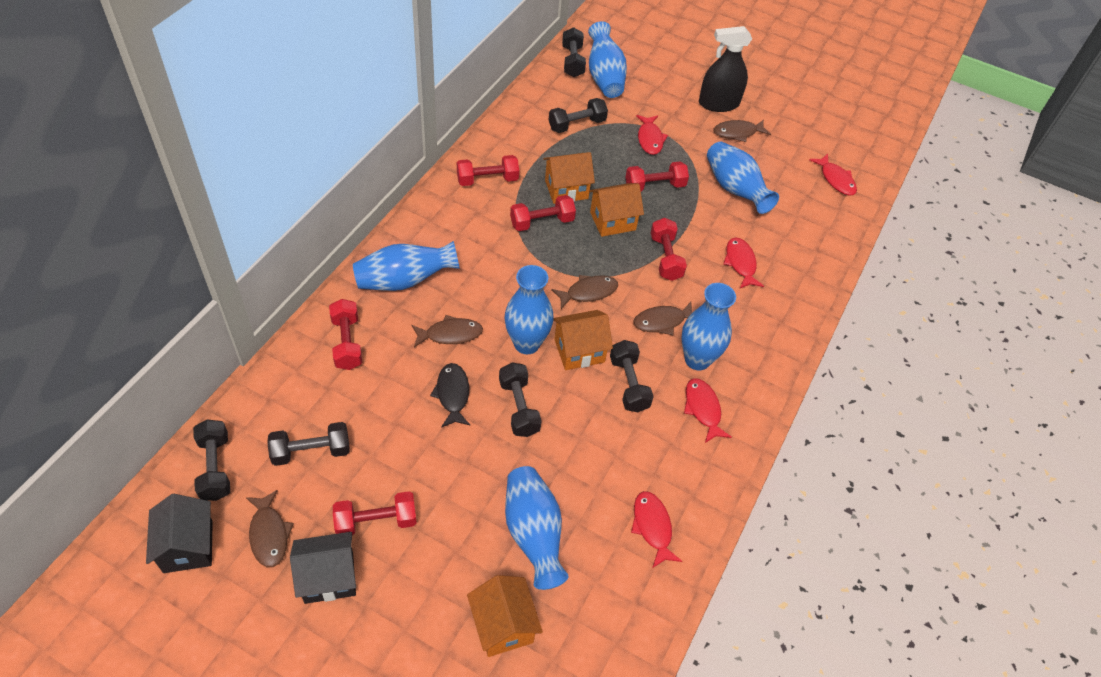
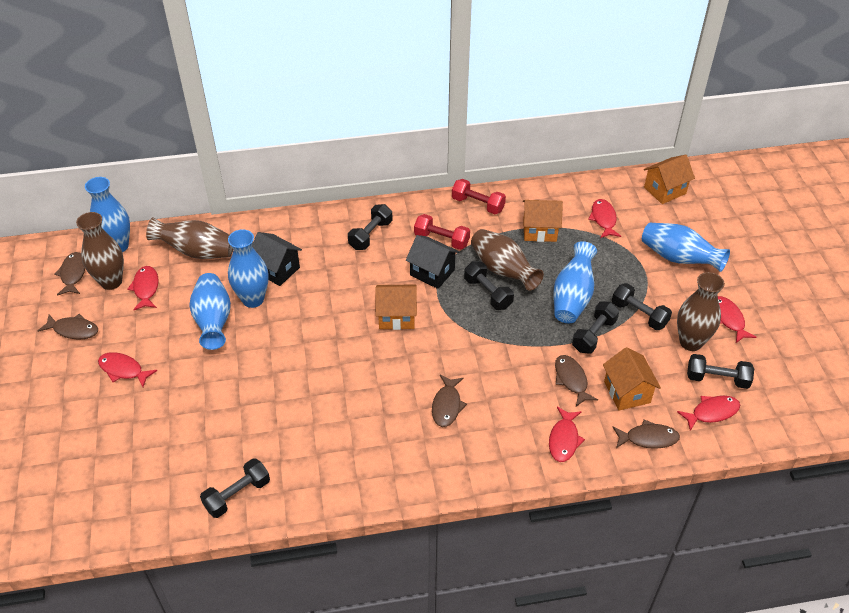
black fish: [430,363,470,428] = 1 -> none = 0
black spray bottle: [699,26,752,112] = 1 -> none = 0
blue vase: [353,241,460,291] [505,265,554,354] [505,466,569,590] [588,21,627,98] [681,283,736,370] [707,142,779,214] = 6 -> [85,177,130,252] [189,273,231,350] [228,229,269,308] [553,241,597,323] [642,223,730,272] = 5
brown vase: none = 0 -> [76,212,124,290] [146,217,233,259] [471,229,544,291] [677,272,725,351] = 4
red dumbbell: [329,299,362,370] [333,491,417,535] [457,155,519,186] [510,195,576,231] [625,161,689,192] [650,218,687,281] = 6 -> [414,214,470,250] [452,179,506,214] = 2
red fish: [631,491,682,568] [636,115,668,155] [684,378,732,443] [723,237,764,288] [810,154,857,196] = 5 -> [98,352,157,387] [127,266,159,310] [549,407,585,462] [588,199,621,238] [677,396,740,431] [718,296,757,343] = 6

